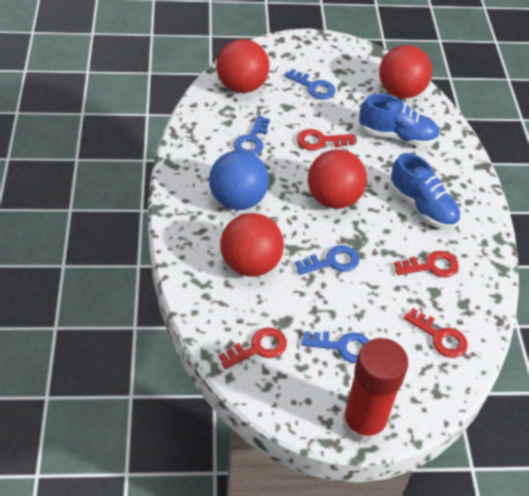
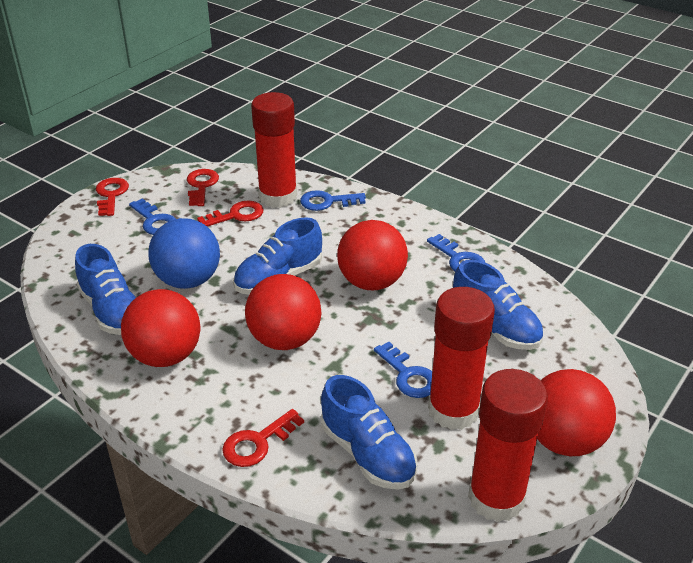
blue shoe: [359,94,440,147] [390,153,460,229] = 2 -> [75,244,136,335] [233,217,322,295] [321,375,418,490] [453,260,543,350] = 4
red glue stick: [342,338,408,444] = 1 -> [251,92,297,208] [428,287,495,430] [468,369,548,522] = 3

